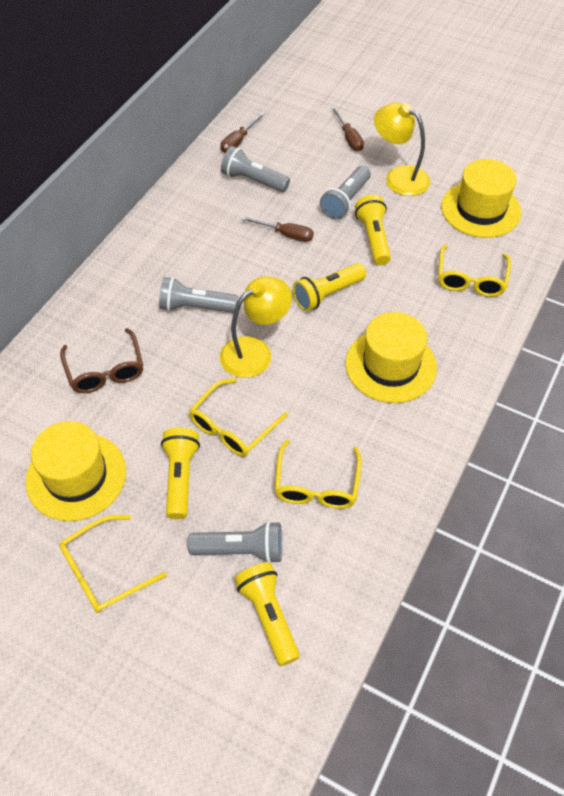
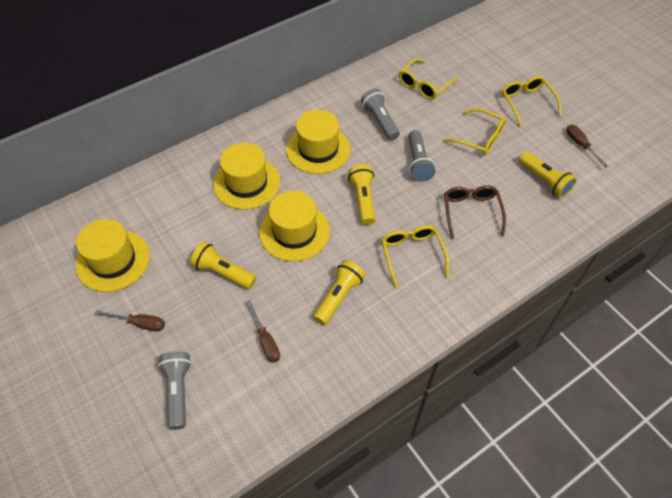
grey flashlight: [159,277,238,313] [188,521,282,563] [221,146,290,192] [320,166,371,220] = 4 -> [158,351,192,430] [361,89,400,140] [408,130,435,182] = 3
yellow hat: [25,421,126,521] [346,312,437,403] [441,159,521,238] = 3 -> [76,219,150,292] [213,143,280,210] [259,191,330,262] [286,110,351,174] = 4
yellow lamp: [220,276,292,378] [374,103,430,196] = 2 -> none = 0

